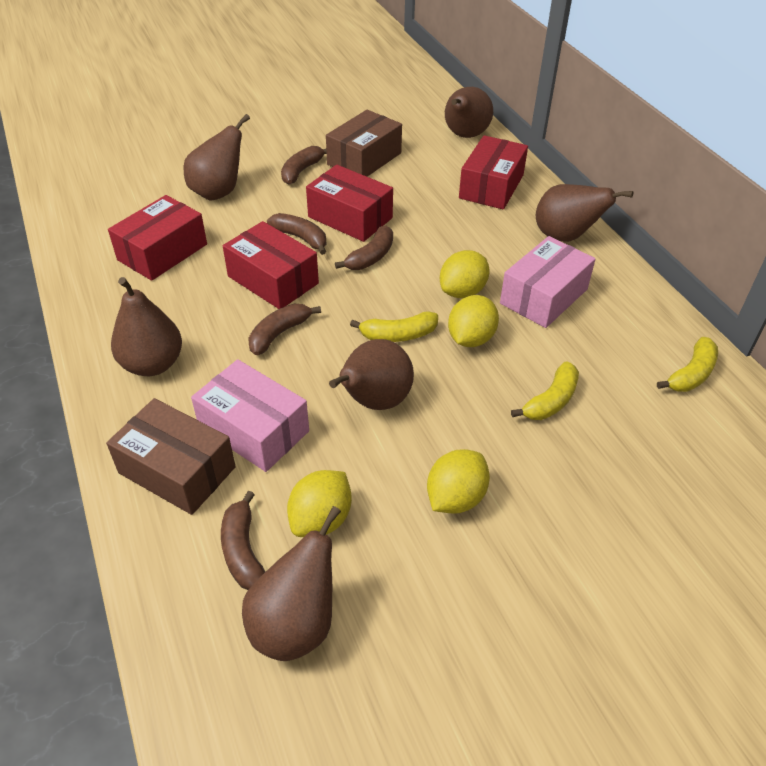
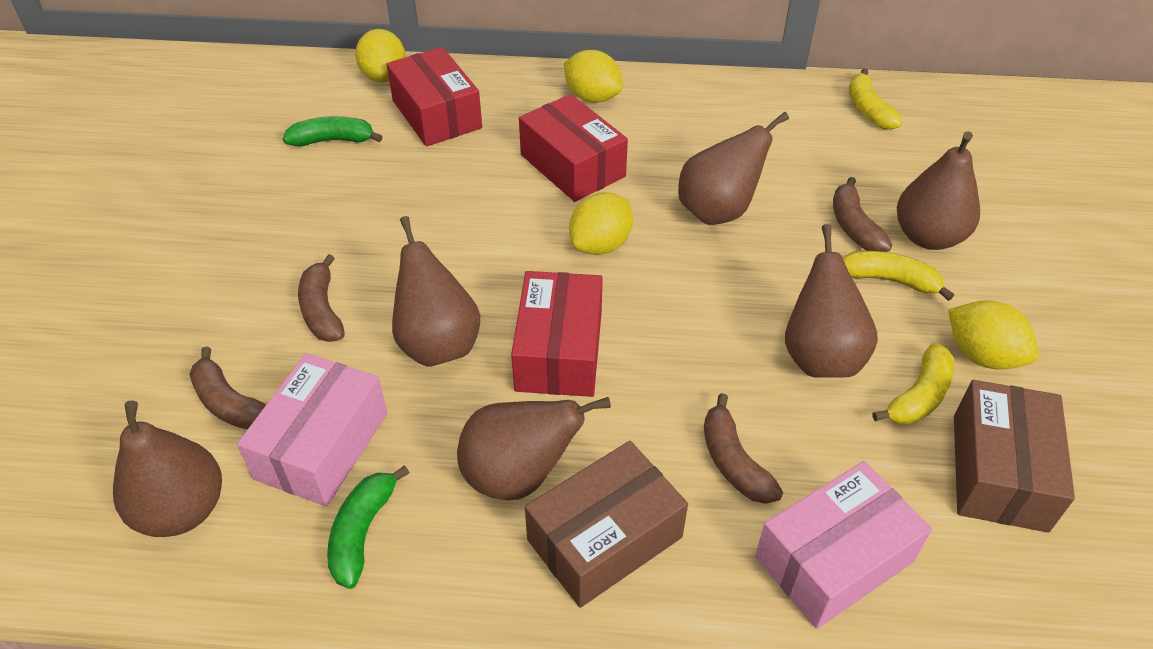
brown banana: [221,491,265,590] [248,304,321,355] [267,213,327,255] [281,146,327,185] [335,226,393,270] = 5 -> [189,347,266,430] [298,254,345,342] [704,393,783,504] [833,177,892,252] = 4
green banana: none = 0 -> [283,116,382,146] [327,465,409,589] = 2
red box: [108,195,207,281] [223,221,319,309] [306,165,393,242] [459,135,528,209] = 4 -> [386,47,482,146] [511,271,603,397] [519,94,628,202] = 3

